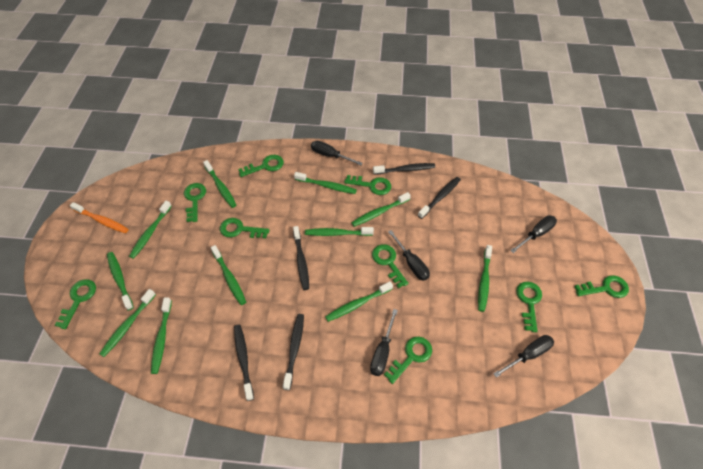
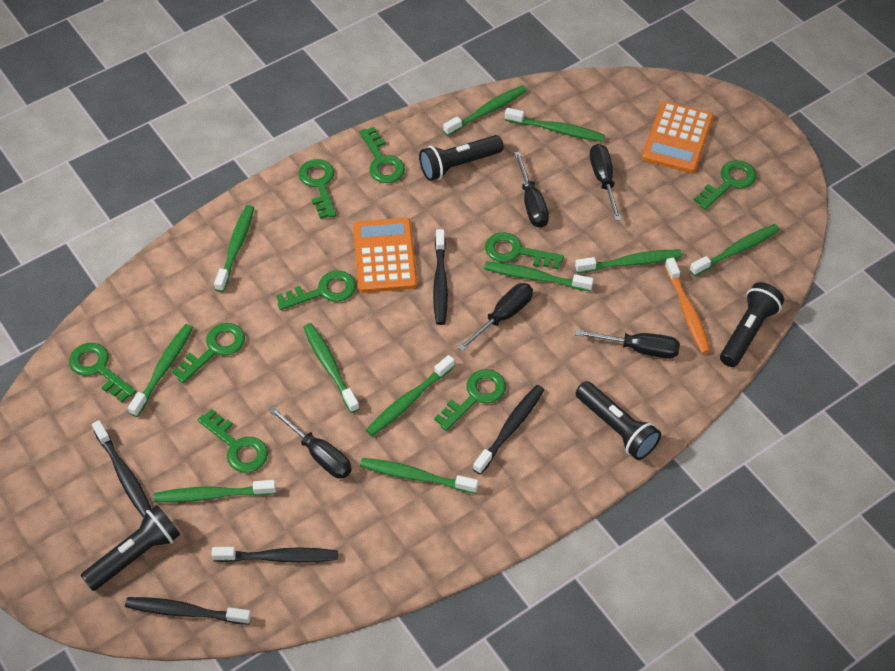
black flashlight: none = 0 -> [81,505,180,591] [419,135,504,181] [576,381,661,460] [720,282,784,367] = 4
orange calculator: none = 0 -> [353,218,417,293] [642,101,714,173] = 2

